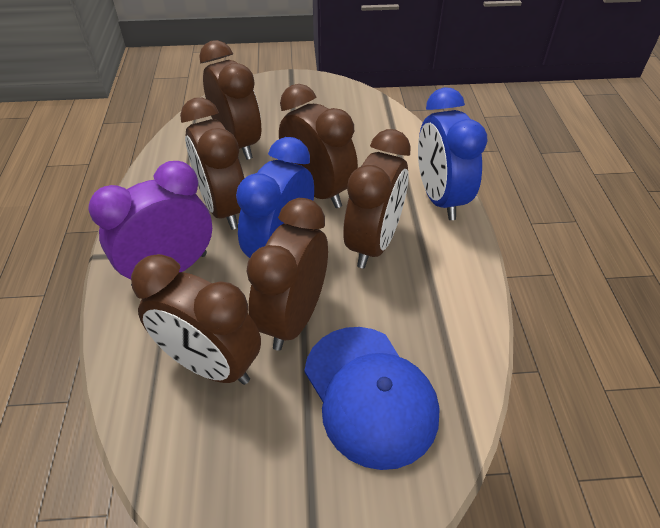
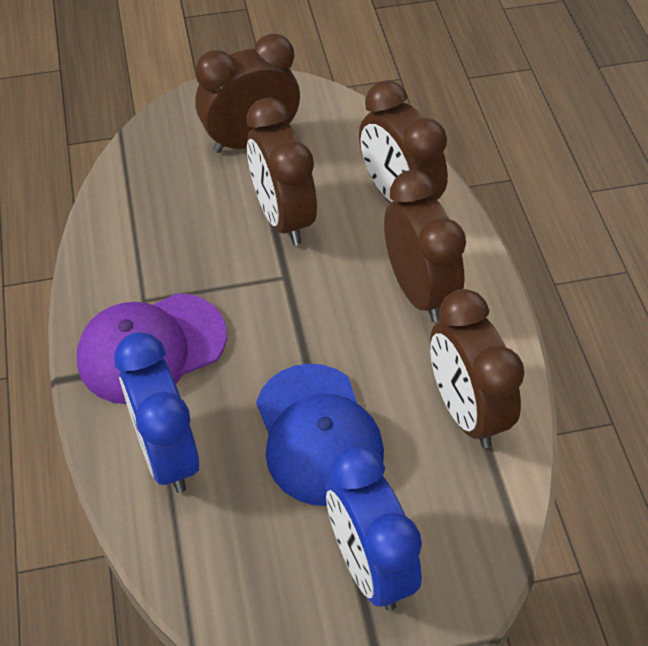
brown clock: [131,254,261,385] [180,98,244,230] [199,40,261,160] [247,198,328,351] [279,84,358,208] [343,129,411,268] = 6 -> [195,33,300,153] [247,98,317,245] [359,80,448,204] [384,170,466,322] [430,289,525,448] = 5
purple cap: none = 0 -> [77,293,227,404] = 1
purple clock: [88,161,212,286] = 1 -> none = 0

